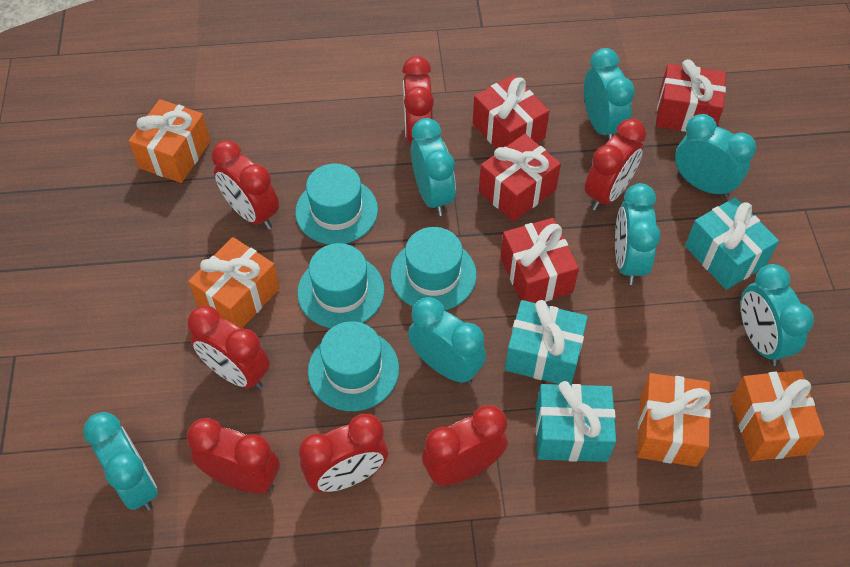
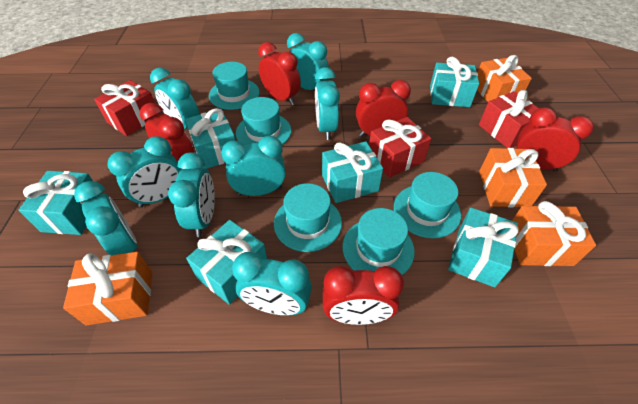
red clock: [187,418,280,493] [188,306,270,390] [211,141,279,230] [299,414,388,493] [402,56,434,143] [422,405,508,486] [585,119,646,211] = 7 -> [140,103,194,162] [258,42,301,105] [323,266,404,325] [356,80,411,137] [517,107,593,172] = 5
red gift: [473,75,549,149] [479,134,561,222] [500,218,579,303] [656,59,726,132] = 4 -> [94,80,159,136] [369,117,431,178] [479,90,539,148] = 3
turquoise clock: [83,412,158,511] [408,297,486,384] [411,118,456,216] [584,48,635,141] [615,183,661,285] [675,114,756,198] [740,264,814,366] = 7 -> [74,181,137,255] [108,136,181,208] [150,67,200,129] [168,152,215,237] [221,136,286,196] [232,252,312,315] [287,33,329,90] [315,67,340,140] = 8
turquoise gift: [505,300,588,385] [536,381,616,462] [685,197,779,290] = 3 -> [19,171,101,235] [185,108,236,169] [186,220,267,305] [322,141,383,203] [430,57,479,107] [448,208,519,287] = 6
turquoise hat: [295,163,378,244] [297,243,384,328] [308,321,399,411] [391,227,477,310] = 4 -> [209,62,260,110] [236,97,291,145] [274,183,342,252] [342,208,415,275] [394,172,461,238] = 5

